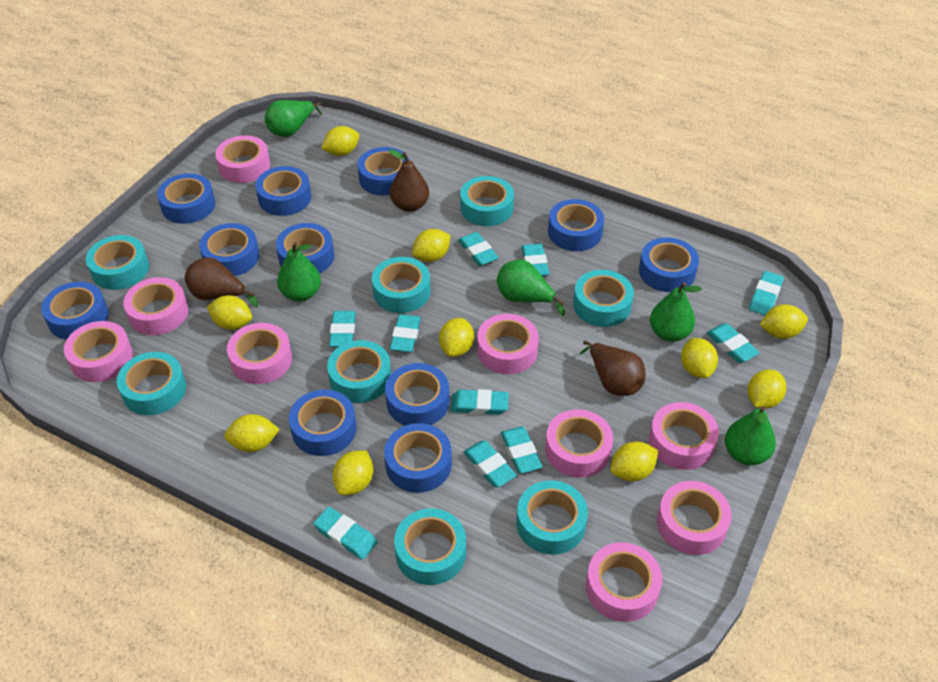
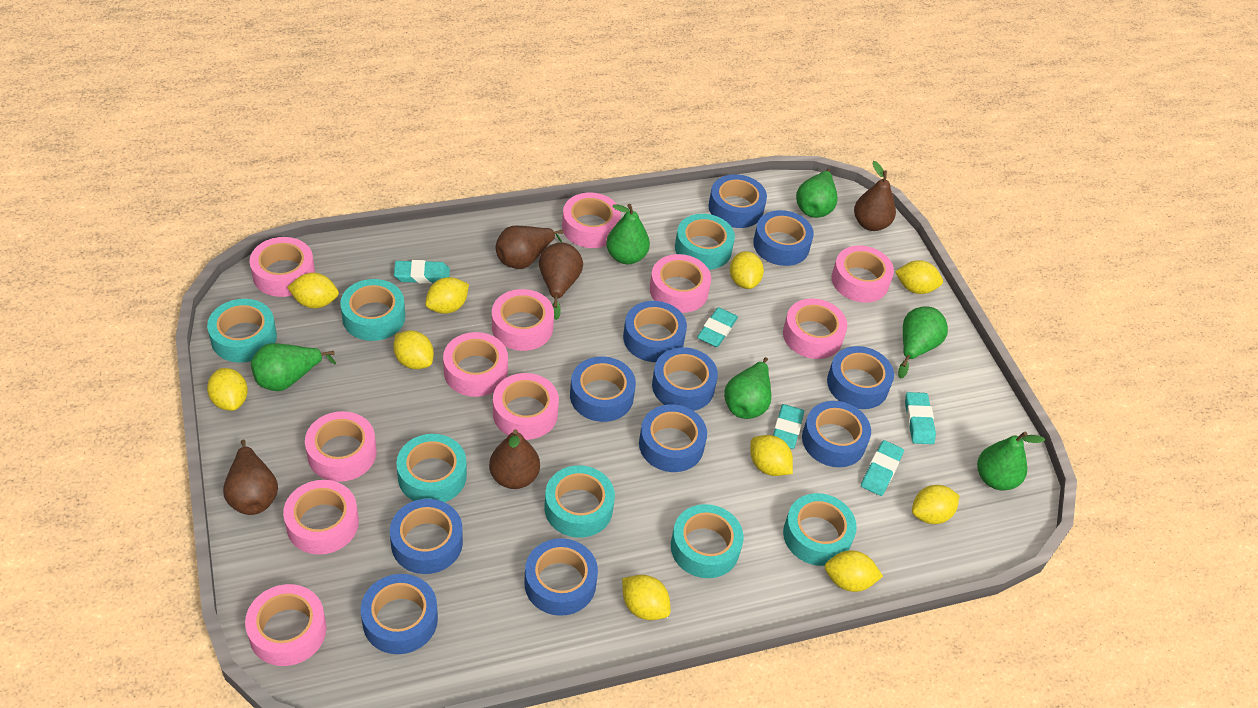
brown pear: [185,257,259,307] [389,149,429,212] [580,340,646,396] = 3 -> [223,440,278,515] [489,429,540,489] [495,226,564,269] [539,242,583,320] [854,161,896,231] = 5
green pear: [265,100,322,137] [277,242,321,302] [497,260,565,316] [650,282,702,342] [725,406,776,465] = 5 -> [251,343,336,391] [606,204,650,264] [724,357,771,419] [796,169,838,218] [898,306,948,379] [977,431,1045,490] = 6
pink tape: [64,321,133,382] [123,277,188,335] [215,135,270,183] [227,323,292,384] [477,314,539,374] [545,409,613,478] [586,542,662,622] [649,402,719,470] [657,481,732,555] = 9 -> [245,584,327,666] [250,237,315,297] [283,480,359,555] [305,411,376,482] [443,332,508,397] [492,289,554,351] [493,373,559,440] [562,193,621,248] [650,254,711,313] [783,298,847,359] [832,245,894,303] = 11
turquoise eraser: [313,507,377,560] [329,311,356,347] [390,314,421,352] [451,389,509,415] [458,232,499,266] [464,440,517,487] [501,427,542,474] [521,244,549,276] [706,323,760,363] [749,271,784,315] = 10 -> [394,260,450,284] [697,307,738,347] [773,404,804,449] [861,440,904,496] [905,392,936,444] = 5
turquoise tape: [86,235,149,290] [117,352,186,415] [327,340,391,403] [372,257,431,313] [394,509,466,585] [460,176,514,226] [516,480,588,554] [573,270,634,327] = 8 -> [207,299,277,363] [340,279,405,341] [396,434,467,502] [544,465,615,538] [671,504,744,578] [675,214,735,270] [783,493,857,566] = 7

